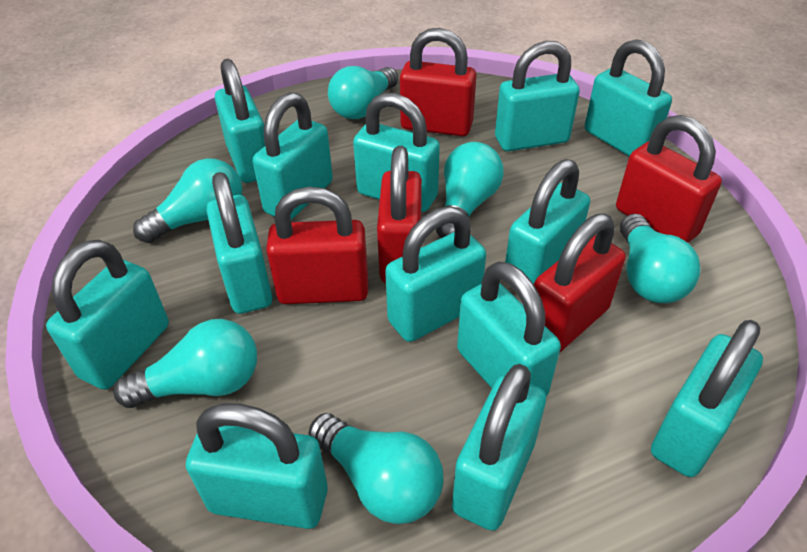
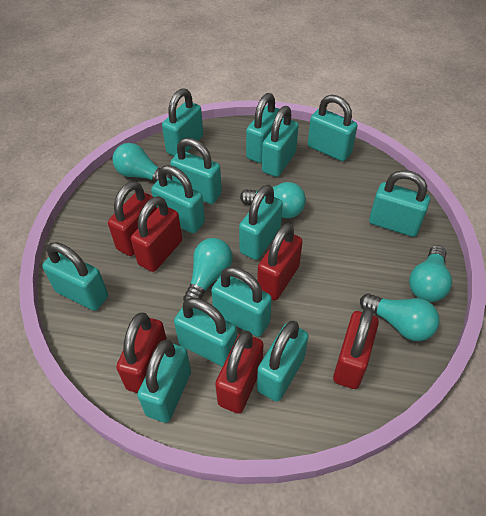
red padlock: [266,187,368,304] [377,146,422,283] [400,28,477,136] [534,213,626,352] [616,115,722,243] = 5 -> [108,181,157,256] [116,312,167,393] [131,196,182,272] [215,331,263,413] [257,223,303,300] [333,307,379,389] = 6
turquoise light bulb: [113,319,257,408] [133,158,243,243] [308,413,443,524] [328,66,398,119] [436,142,504,238] [620,214,701,303] = 6 -> [112,143,172,182] [183,238,233,301] [240,182,306,218] [360,293,440,341] [409,245,452,302] = 5

